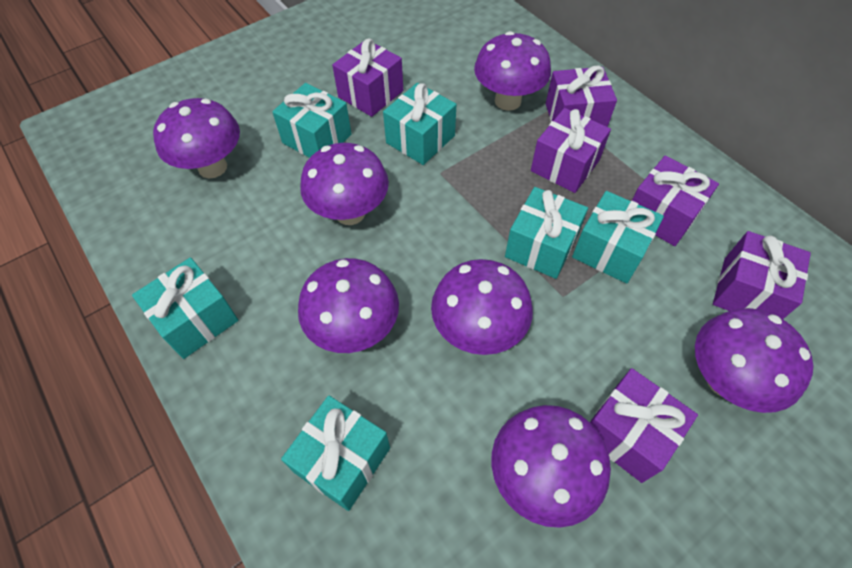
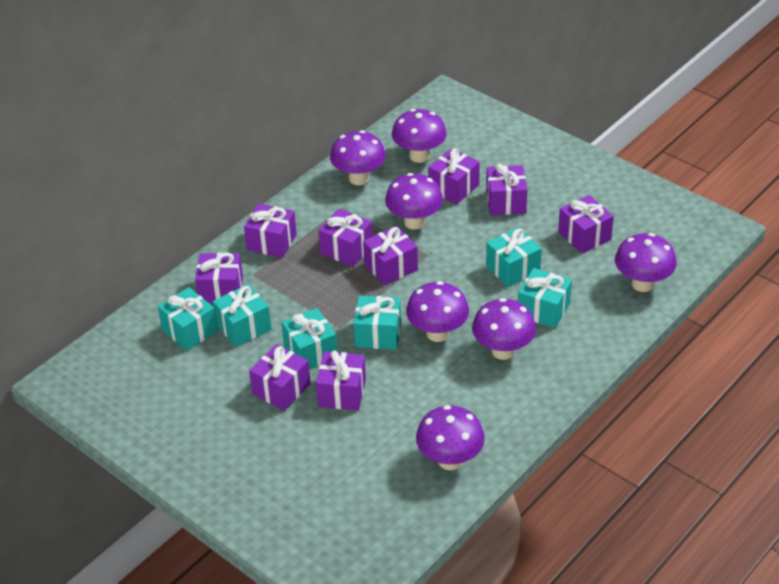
purple gift: [332,39,403,117] [531,108,611,193] [546,66,617,127] [590,368,698,483] [632,156,719,246] [713,231,811,319] = 6 -> [195,253,243,303] [244,204,297,258] [249,344,311,411] [316,350,366,411] [318,209,373,267] [363,226,418,285] [428,148,480,204] [486,164,527,215] [558,195,614,254] = 9

